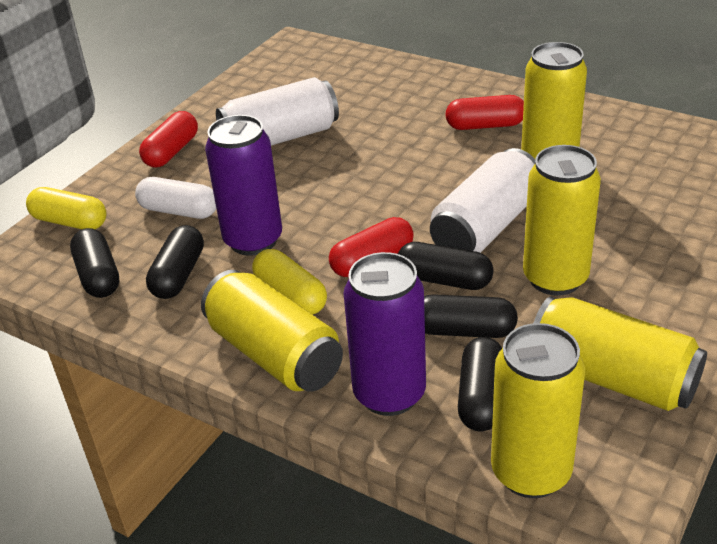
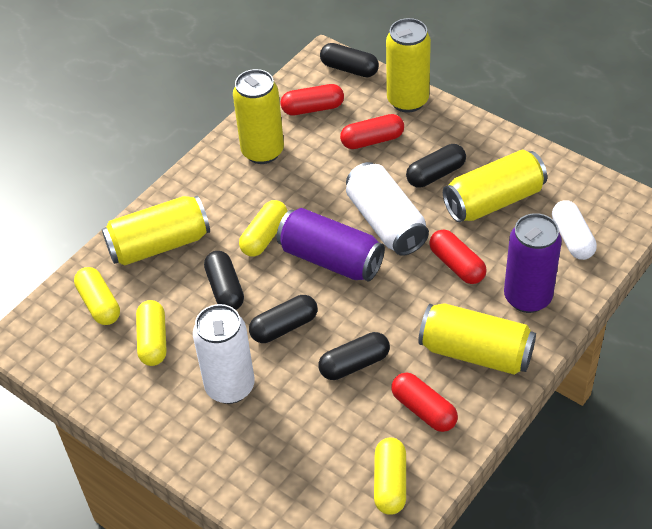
red capsule: [139,111,198,168] [329,217,414,277] [446,95,524,130] = 3 -> [281,84,344,115] [340,114,404,149] [391,373,458,432] [429,229,487,284] = 4
yellow capsule: [26,187,106,229] [252,249,327,315] = 2 -> [74,267,120,325] [136,300,167,366] [239,200,288,256] [374,438,406,515] = 4

